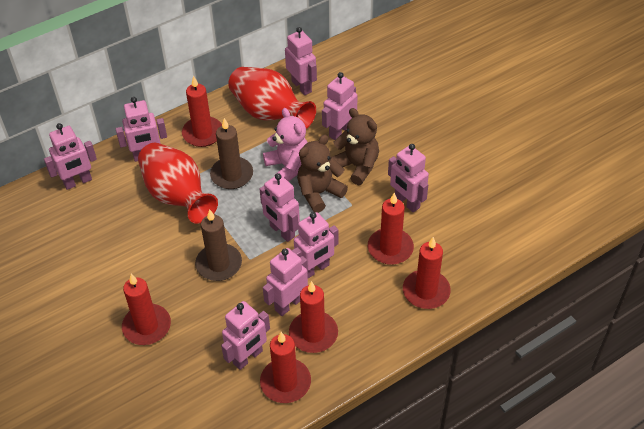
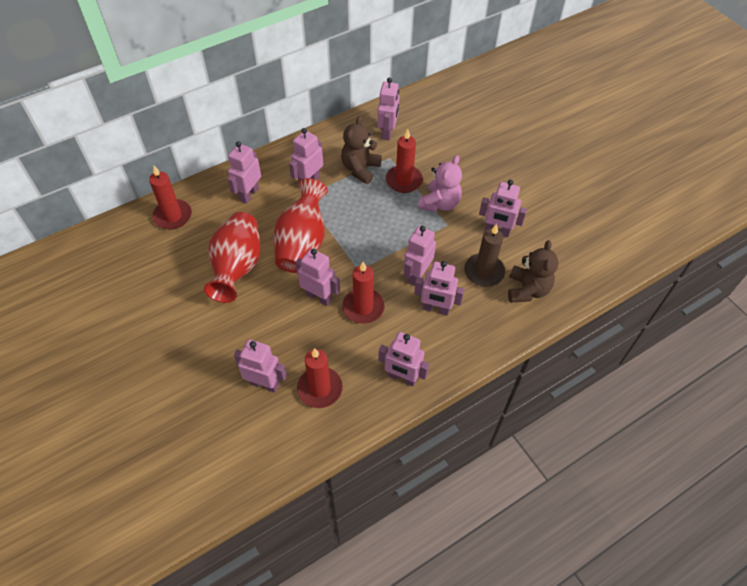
brown candle: [195,209,242,281] [210,118,253,189] = 2 -> [464,224,505,287] = 1
red candle: [122,274,171,345] [182,76,222,147] [260,332,311,403] [289,281,338,353] [368,193,414,265] [403,237,451,309] = 6 -> [149,166,192,230] [297,348,343,408] [342,262,385,324] [386,129,423,193] = 4

